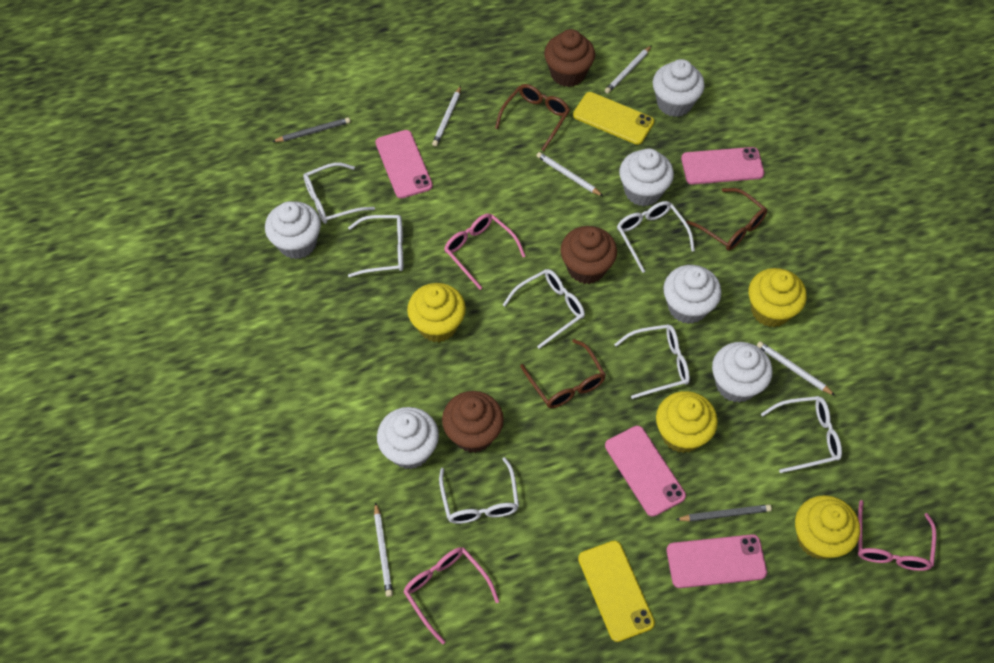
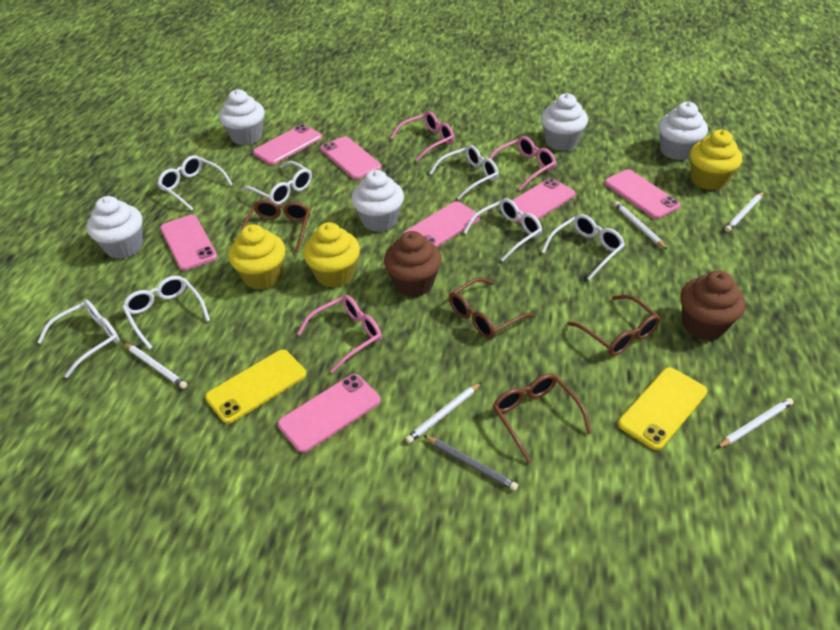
brown cupcake: [442,391,504,453] [544,29,595,87] [561,226,617,284] = 3 -> [384,231,442,297] [681,270,746,340] = 2
brown glasses: [495,84,570,151] [520,339,606,408] [686,188,767,251] = 3 -> [242,199,310,253] [449,278,535,339] [493,373,592,463] [567,295,661,356] = 4
grey pencil: [272,117,350,142] [675,504,772,522] = 2 -> [423,435,518,491] = 1
pink phone: [375,130,433,198] [605,426,686,517] [667,534,767,588] [681,147,764,184] = 4 -> [160,215,217,271] [253,124,322,165] [278,374,380,453] [320,136,381,179] [403,201,480,247] [512,178,575,223] [605,170,681,219] = 7
white cupcake: [265,201,321,259] [377,407,439,469] [619,148,674,207] [653,59,705,117] [663,265,721,324] [712,342,773,403] = 6 -> [86,196,143,259] [219,89,265,145] [351,170,404,232] [541,93,588,151] [658,102,708,160] = 5
yellow cupcake: [407,283,466,342] [656,391,718,453] [748,268,807,327] [795,495,860,559] = 4 -> [228,224,286,290] [303,222,360,288] [690,130,742,190] = 3

